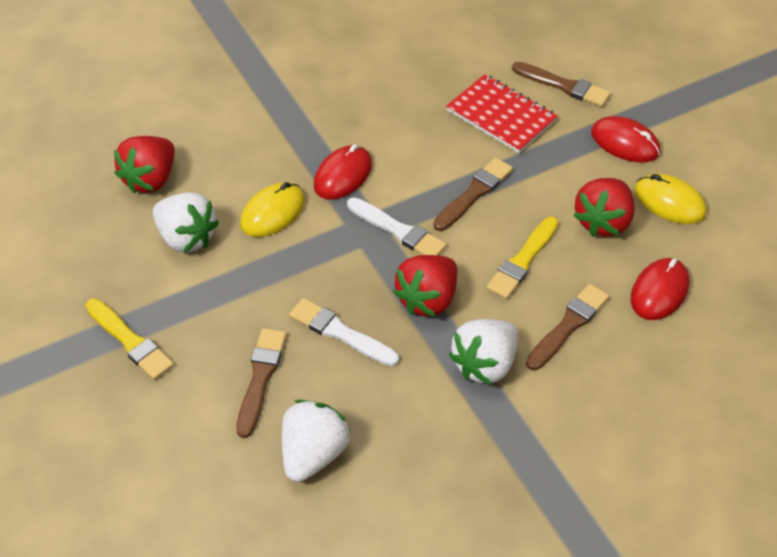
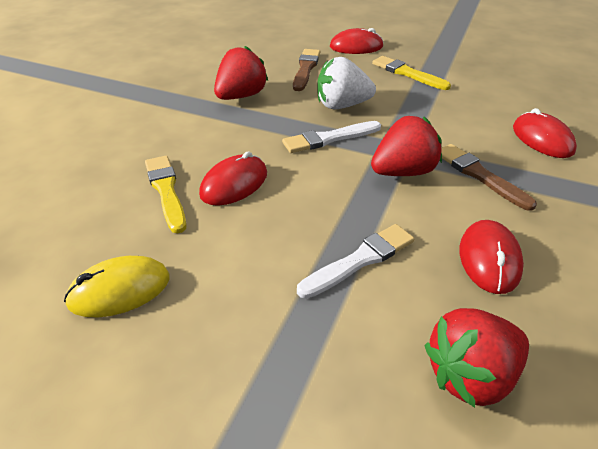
brown brush: [236,328,286,438] [433,158,513,231] [512,62,611,107] [526,284,609,370] = 4 -> [293,49,320,91] [441,144,537,211] = 2
red mouse: [314,144,372,199] [591,116,660,163] [631,258,689,320] = 3 -> [199,151,267,206] [330,28,384,54] [459,220,524,294] [513,108,577,158] = 4
red notebook: [446,74,558,153] = 1 -> none = 0
white strawberry: [153,192,219,253] [282,400,350,482] [449,319,518,385] = 3 -> [317,57,376,109] = 1
yellow mouse: [240,182,305,237] [635,174,707,224] = 2 -> [64,256,170,317] = 1

